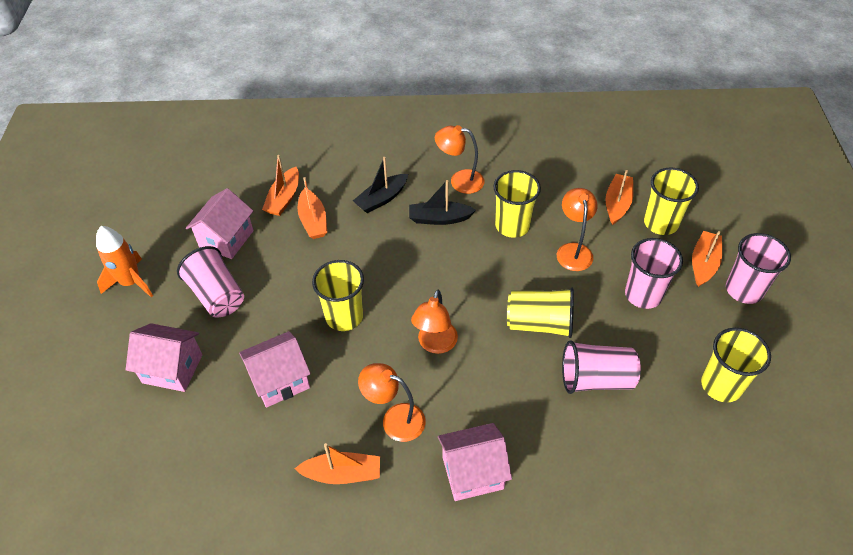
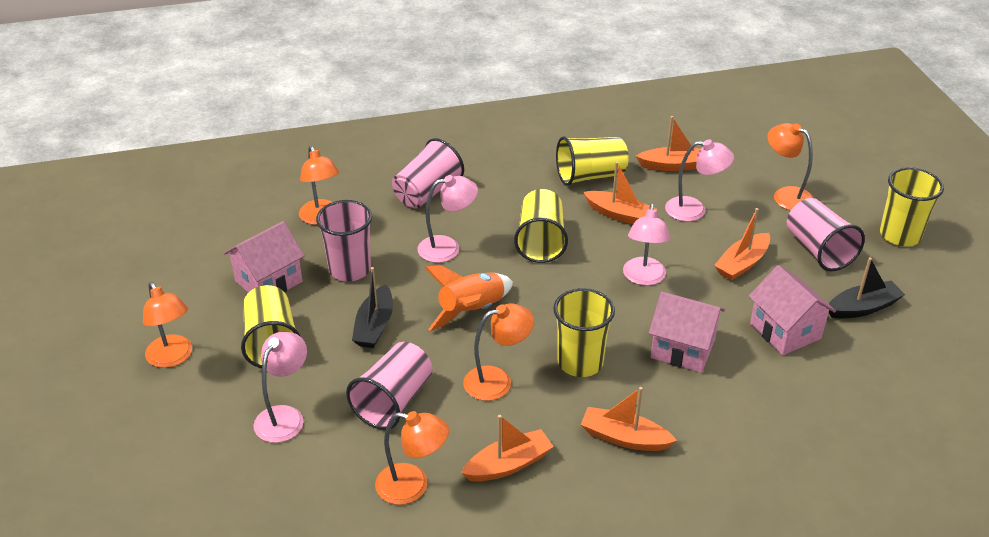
orange lamp: [358,363,426,442] [411,290,458,354] [435,125,484,194] [557,188,598,271] = 4 -> [143,282,192,368] [299,146,339,225] [375,411,449,505] [463,303,534,401] [767,123,813,210] = 5
pink house: [126,323,202,392] [186,188,254,259] [239,331,311,408] [438,423,512,501] = 4 -> [224,221,305,293] [649,291,725,373] [748,265,836,355] = 3
pink lamp: none = 0 -> [253,332,307,443] [417,175,478,263] [623,204,670,286] [665,139,734,221] = 4

